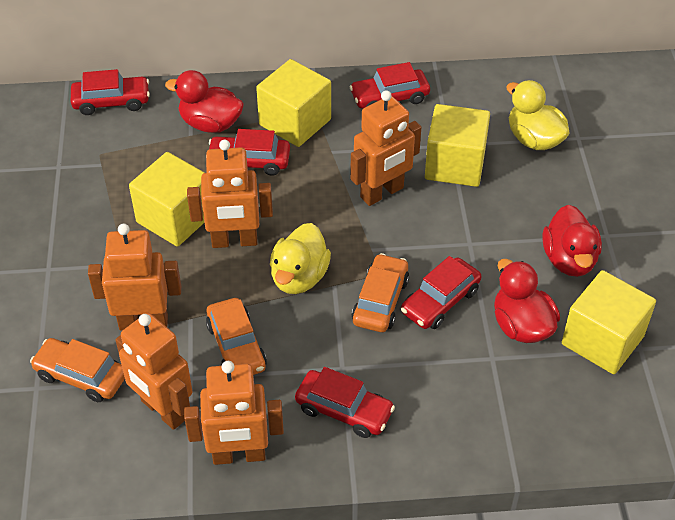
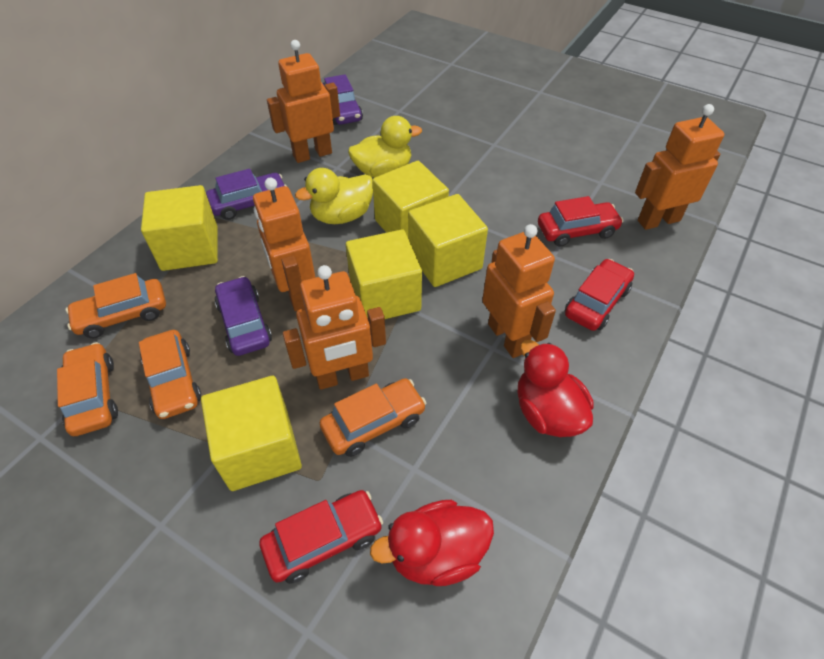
orange car: [30,338,125,402] [206,298,267,375] [352,253,409,332] = 3 -> [57,342,118,436] [66,273,166,338] [139,330,201,419] [320,378,426,457] = 4
purple car: none = 0 -> [206,169,286,220] [214,276,272,356] [323,74,363,125] = 3
red car: [71,69,150,115] [209,129,290,176] [295,367,395,438] [350,62,430,108] [401,256,481,329] = 5 -> [260,490,383,584] [538,196,623,247] [565,259,634,331] = 3
red duck: [165,70,244,133] [494,259,560,343] [542,205,602,277] = 3 -> [370,500,494,586] [518,340,594,437] = 2
yellow cube: [129,152,205,247] [256,59,331,147] [425,104,490,187] [562,270,656,374] = 4 -> [141,185,218,271] [201,376,302,491] [346,229,422,319] [372,161,449,237] [408,194,488,287] = 5

